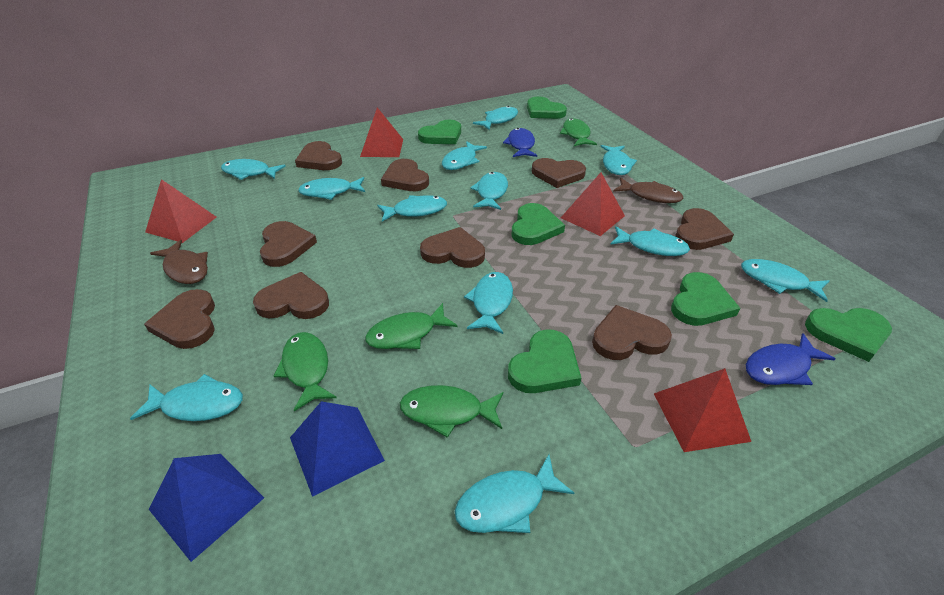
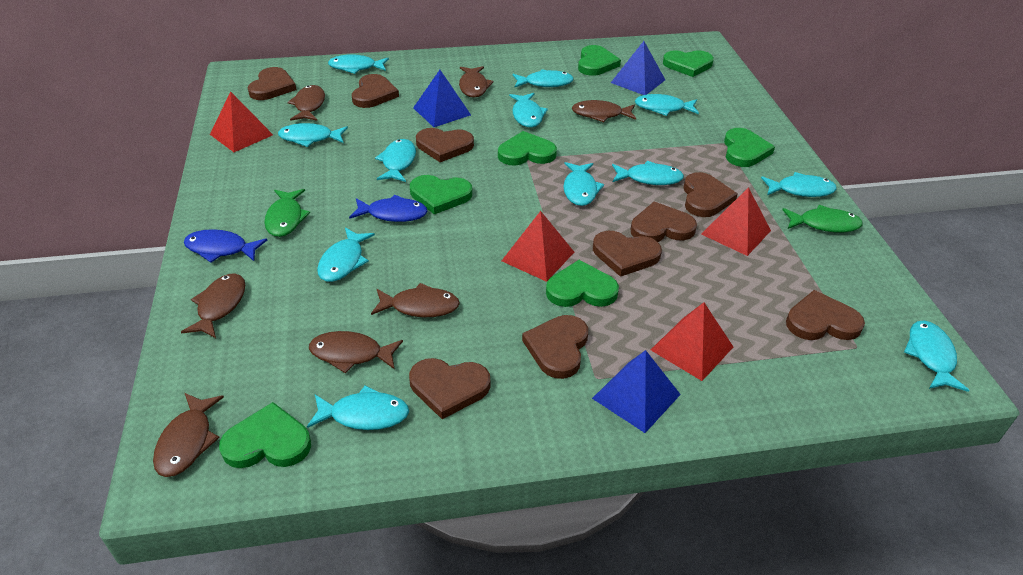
blue pyramid: [149,454,264,562] [290,401,385,497] = 2 -> [413,70,471,127] [592,350,681,433] [611,41,665,95] = 3
brown fish: [150,240,208,284] [613,178,684,203] = 2 -> [153,393,224,477] [181,274,245,338] [287,85,325,121] [309,331,403,373] [371,283,460,317] [459,66,494,98] [572,100,636,122] = 7
green fish: [274,332,337,411] [365,303,457,349] [400,385,503,438] [560,118,597,146] = 4 -> [264,189,310,237] [782,205,863,232] = 2
green heart: [418,120,461,144] [508,329,581,393] [512,203,565,245] [527,96,567,119] [671,272,740,326] [805,308,892,362] = 6 -> [219,402,311,468] [410,175,472,214] [498,131,557,166] [546,260,619,307] [578,45,621,76] [663,50,714,77] [724,128,775,167] = 7

